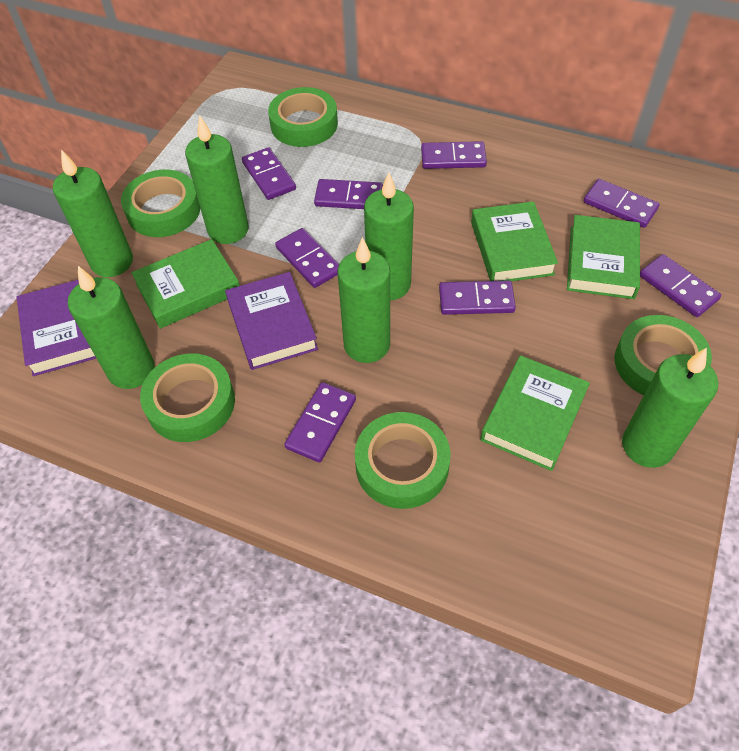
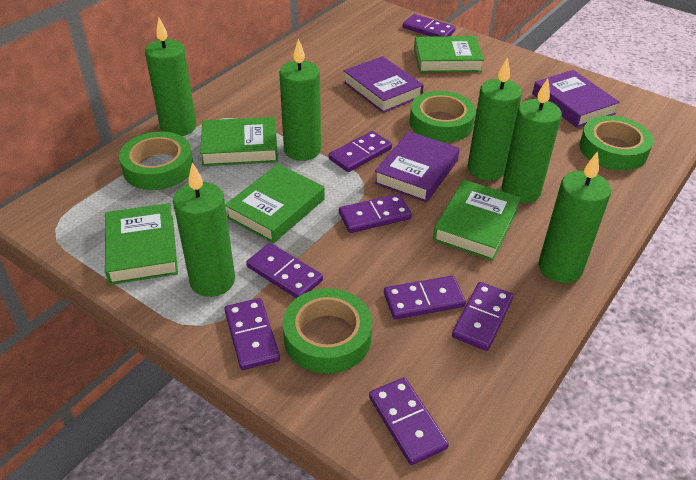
green book: [131,239,240,329] [471,201,558,281] [481,355,590,471] [567,215,640,299] = 4 -> [105,203,178,285] [200,117,278,166] [225,164,325,243] [414,36,484,73] [433,180,521,261] = 5
green tape: [121,170,200,237] [140,353,235,442] [268,87,338,147] [355,412,451,509] [614,315,712,395] = 5 -> [119,132,193,190] [283,288,372,374] [410,91,476,142] [580,115,653,171] = 4
purple book: [16,280,96,376] [225,272,318,370] = 2 -> [344,56,424,113] [374,131,460,203] [532,70,620,128] = 3

